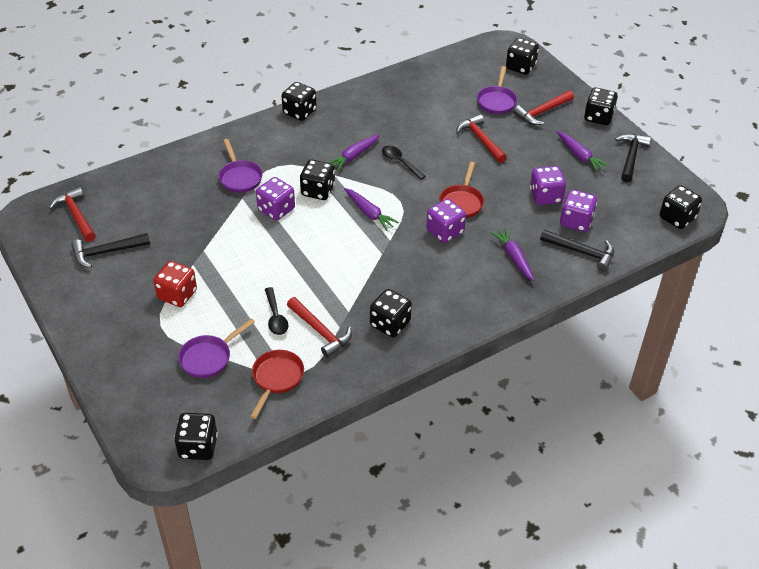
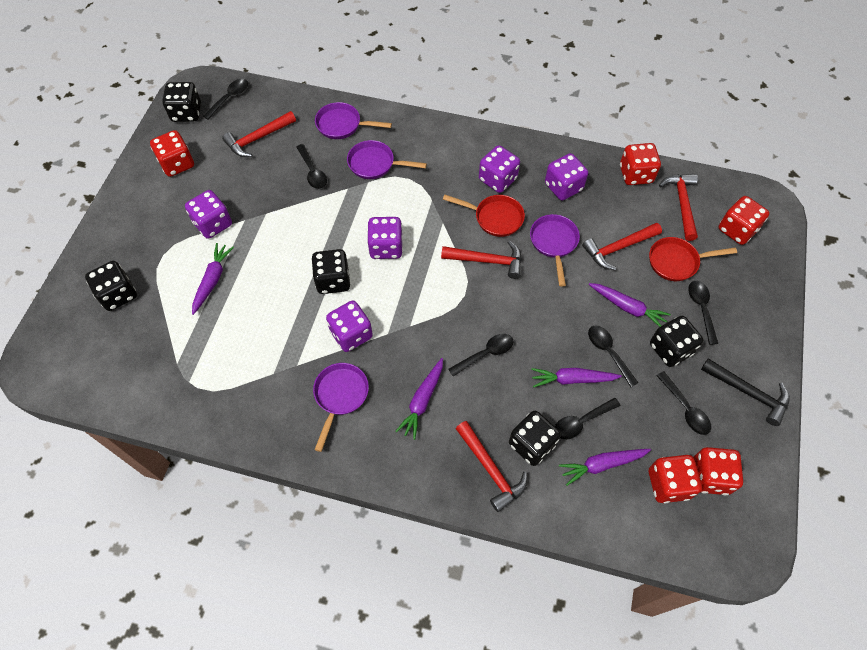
black dice: [174,413,218,460] [282,82,317,121] [300,160,335,200] [370,289,412,337] [506,38,539,75] [584,87,618,125] [660,185,702,229] = 7 -> [85,261,137,311] [162,82,201,122] [311,249,350,294] [509,411,561,466] [650,316,703,367] = 5
black hammer: [71,233,150,268] [540,229,614,271] [615,134,651,183] = 3 -> [701,358,790,426] = 1
black spoon: [265,287,288,335] [382,146,426,180] = 2 -> [203,79,248,120] [296,144,327,189] [448,334,513,377] [555,398,620,440] [588,326,638,387] [656,371,711,435] [688,281,718,345] = 7
purple carrot: [328,134,380,171] [344,188,399,231] [490,228,535,281] [557,131,609,172] = 4 -> [192,243,234,315] [395,358,443,440] [531,368,622,388] [559,449,651,486] [589,283,671,327] = 5
purple dice: [256,177,295,221] [426,199,466,243] [530,166,566,205] [560,190,597,232] = 4 -> [185,190,232,239] [326,300,373,352] [367,217,403,259] [479,145,520,193] [545,153,588,200] = 5
purple pan: [178,318,255,378] [219,139,263,193] [477,66,517,114] = 3 -> [313,363,369,452] [315,102,392,139] [347,140,427,179] [530,214,580,287] = 4
red dice: [153,261,197,307] = 1 -> [150,130,194,177] [620,143,661,185] [649,455,702,503] [693,447,743,495] [718,196,769,245] = 5
red hammer: [49,187,96,242] [287,297,352,358] [456,114,507,163] [513,90,574,125] = 4 -> [222,111,296,157] [441,241,522,279] [456,421,527,512] [582,223,662,270] [659,174,698,241] = 5

